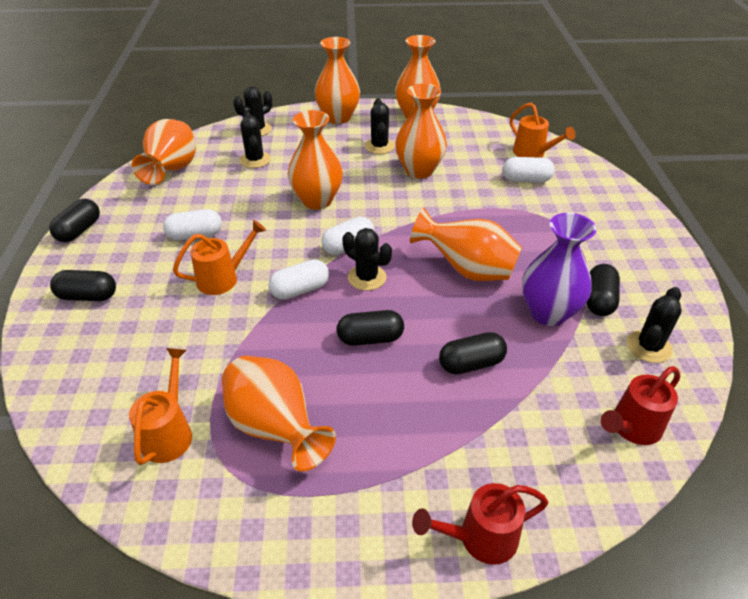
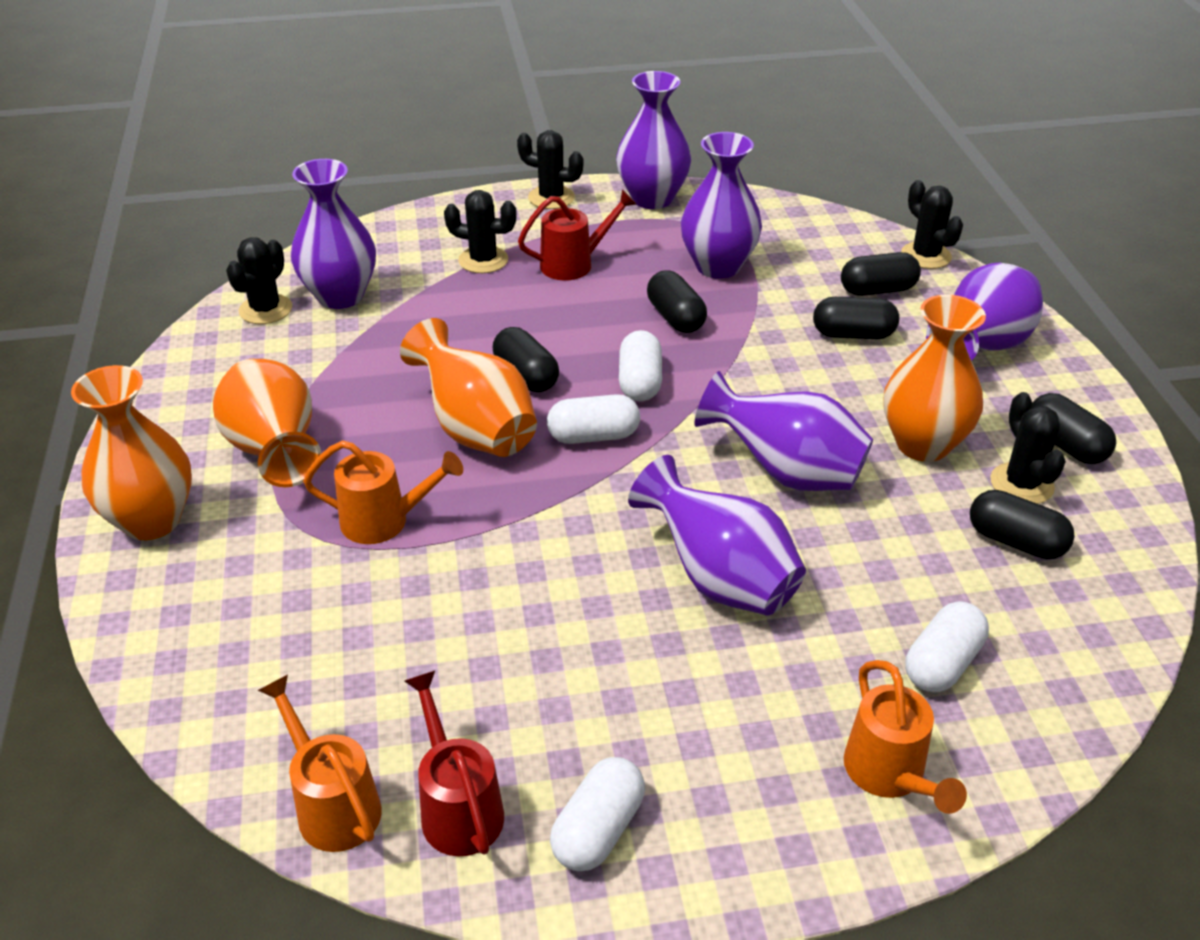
black capsule: [49,199,100,242] [50,270,116,301] [337,310,404,346] [439,332,507,374] [587,264,620,316] = 5 -> [493,327,559,392] [647,270,707,333] [813,297,899,339] [841,252,921,296] [970,490,1075,559] [1031,393,1116,464] = 6
orange vase: [132,119,196,185] [222,356,336,471] [288,110,343,210] [314,37,360,124] [395,35,441,119] [395,83,447,179] [410,208,522,281] = 7 -> [71,365,192,540] [213,359,322,487] [400,318,537,457] [883,294,986,462] = 4
purple vase: [522,213,596,326] = 1 -> [291,159,376,309] [616,71,691,209] [628,455,806,616] [681,132,762,279] [694,371,873,491] [926,263,1043,361] = 6

